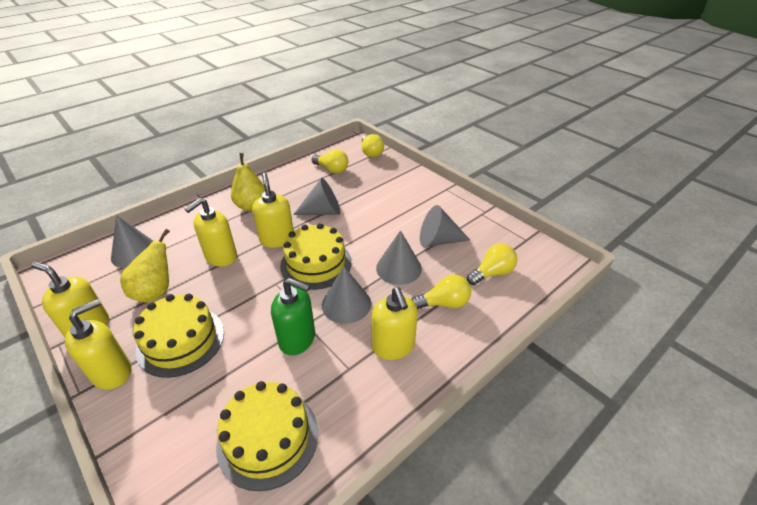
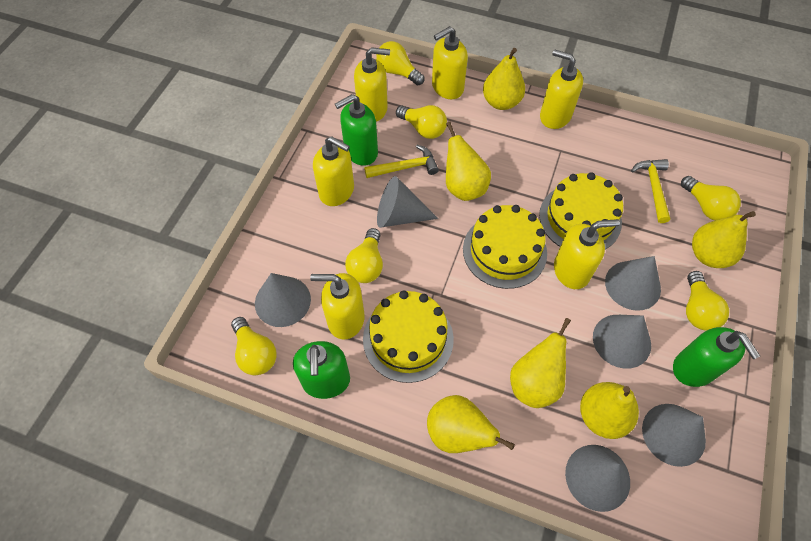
green soap dispenser: [271,278,315,355] = 1 -> [293,341,350,399] [335,94,378,166] [673,327,760,387] = 3
grey cone: [111,215,153,268] [293,178,341,215] [322,266,371,324] [376,230,422,285] [420,205,470,247] = 5 -> [255,273,311,327] [377,176,439,228] [565,445,630,512] [593,315,651,369] [605,256,661,311] [642,404,706,467] = 6
yellow hammer: none = 0 -> [364,145,439,178] [631,159,670,223] = 2
yellow light bulb: [312,149,348,174] [362,134,384,158] [411,275,471,310] [467,244,517,285] = 4 -> [231,317,277,375] [345,228,383,283] [376,41,424,85] [396,105,447,139] [681,176,741,221] [686,271,729,331] = 6
yellow pear: [120,229,170,303] [231,153,265,211] = 2 -> [427,395,515,453] [446,122,491,201] [483,48,525,110] [510,318,571,408] [580,382,639,439] [692,211,756,268] = 6
yellow soap dispenser: [31,262,109,337] [65,299,131,390] [184,198,237,267] [252,173,294,248] [371,287,418,360] = 5 -> [310,273,365,340] [313,136,354,206] [354,47,390,122] [432,26,468,99] [540,50,583,129] [554,219,620,289] = 6

